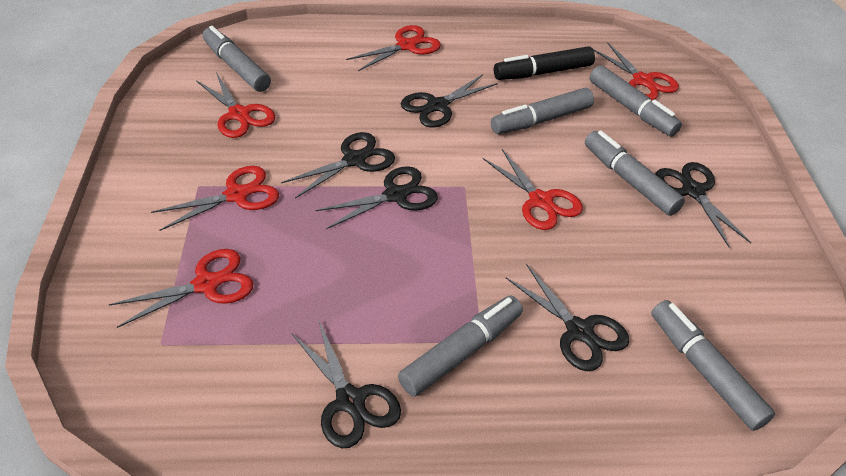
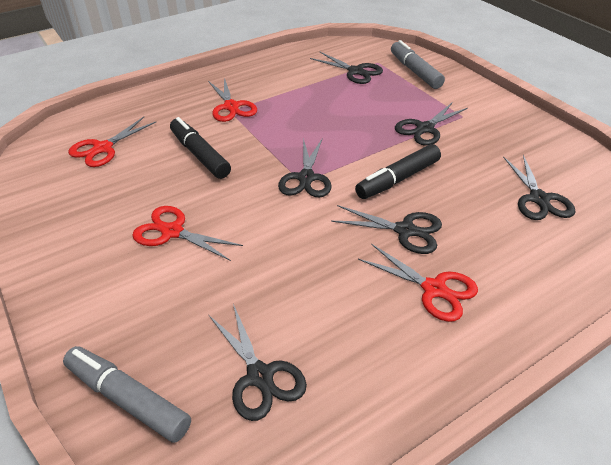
black marker: [494,46,595,80] = 1 -> [170,117,231,179] [355,144,441,199] = 2
grey marker: [203,26,271,92] [398,295,523,396] [491,88,594,134] [585,131,685,216] [590,65,682,137] [651,300,775,431] = 6 -> [63,346,191,443] [391,40,445,89] = 2
red scissors: [109,249,254,328] [151,166,279,231] [196,73,275,138] [346,25,441,71] [483,149,583,230] [593,42,679,100] = 6 -> [68,117,157,167] [132,206,243,261] [208,78,257,122] [358,244,478,322] = 4

